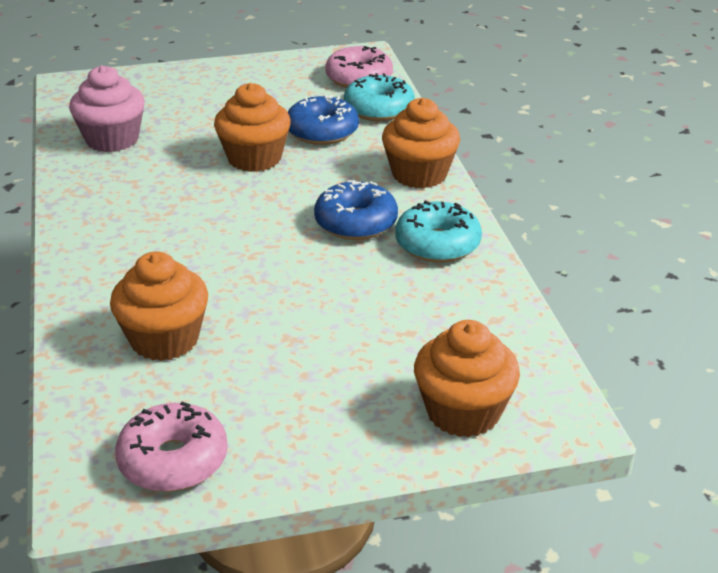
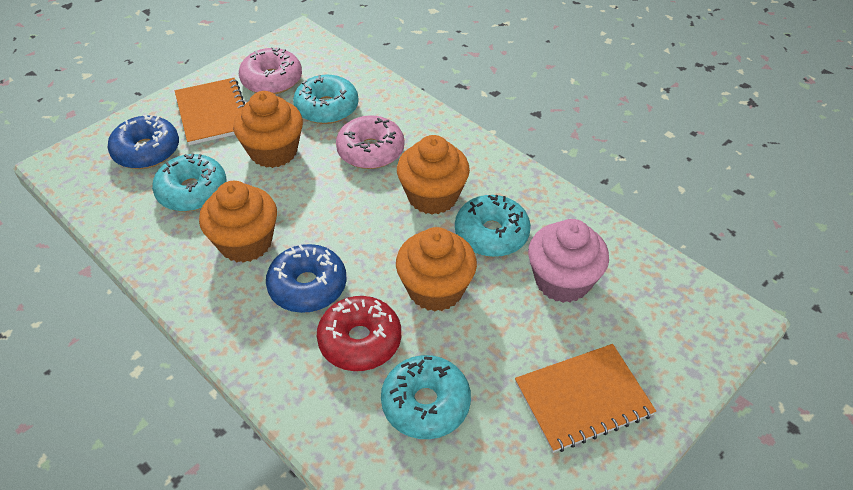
orange notebook: none = 0 -> [175,78,245,145] [515,344,656,453] = 2
red donut: none = 0 -> [317,296,401,371] = 1
turquoise donut: [344,73,415,121] [395,200,482,263] = 2 -> [152,154,227,212] [293,75,359,124] [381,355,471,439] [455,195,531,257] = 4

